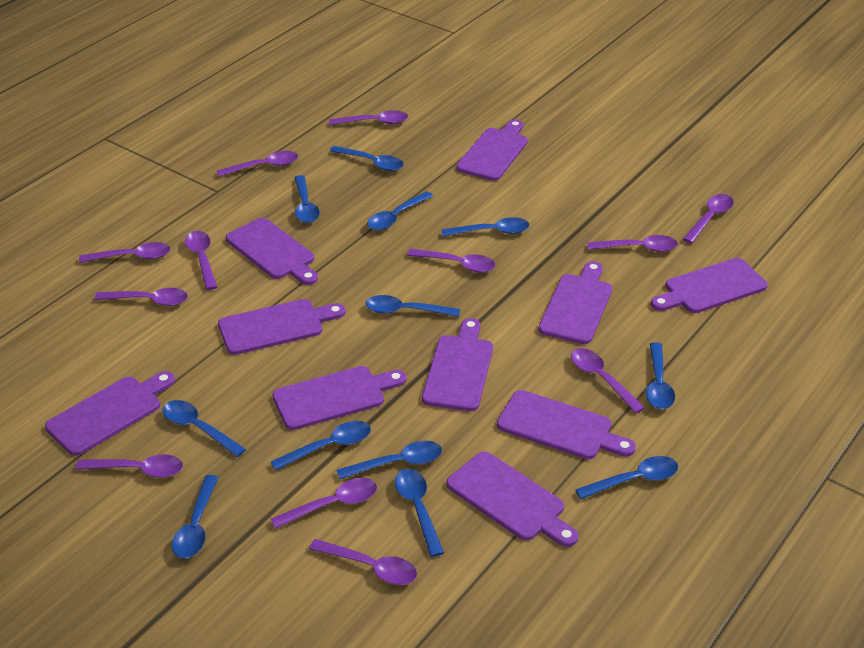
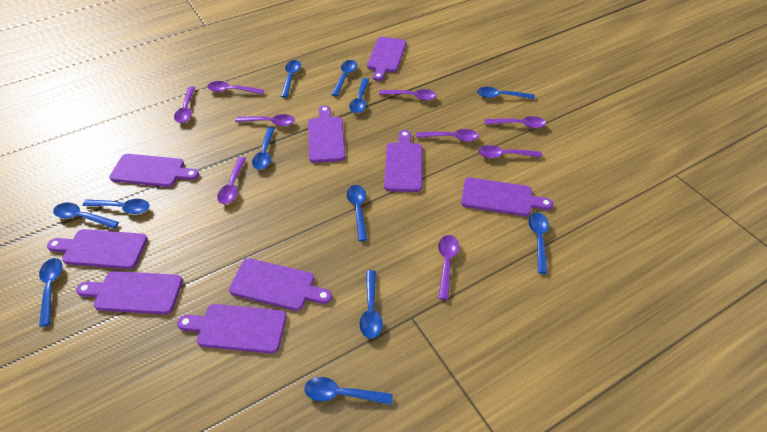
purple cutting board: [45,371,175,456] [218,299,346,355] [226,218,318,285] [272,366,406,430] [422,318,493,411] [447,452,578,547] [456,119,528,181] [497,390,636,459] [538,261,612,344] [651,258,768,313] = 10 -> [47,229,148,269] [76,271,183,315] [109,154,199,187] [177,304,286,354] [229,258,332,311] [308,105,345,163] [367,37,406,81] [384,130,422,192] [461,177,553,216] = 9
purple spoon: [75,454,183,478] [79,242,170,263] [95,288,188,306] [185,231,217,290] [217,151,298,177] [271,478,377,529] [309,539,417,585] [329,110,408,125] [407,249,495,272] [571,348,645,413] [587,235,678,252] [683,194,734,243] = 12 -> [174,86,195,123] [207,81,264,95] [217,157,246,204] [235,114,295,126] [379,89,437,100] [416,129,479,142] [438,235,459,300] [478,145,542,158] [485,116,546,128] = 9

